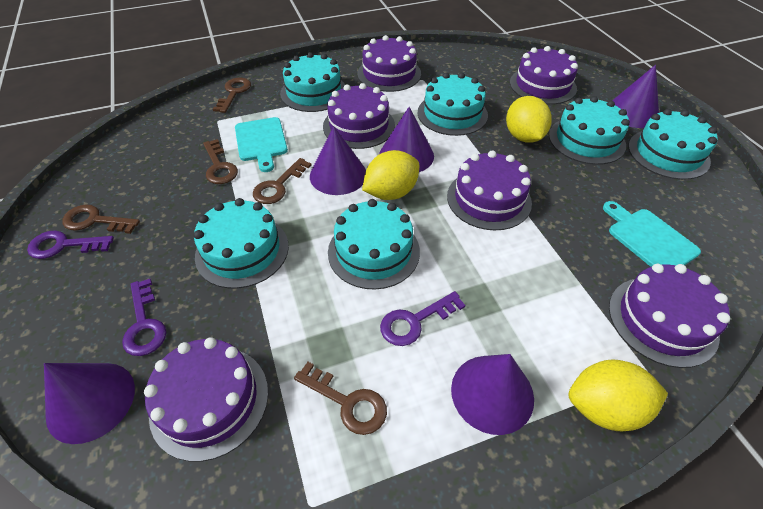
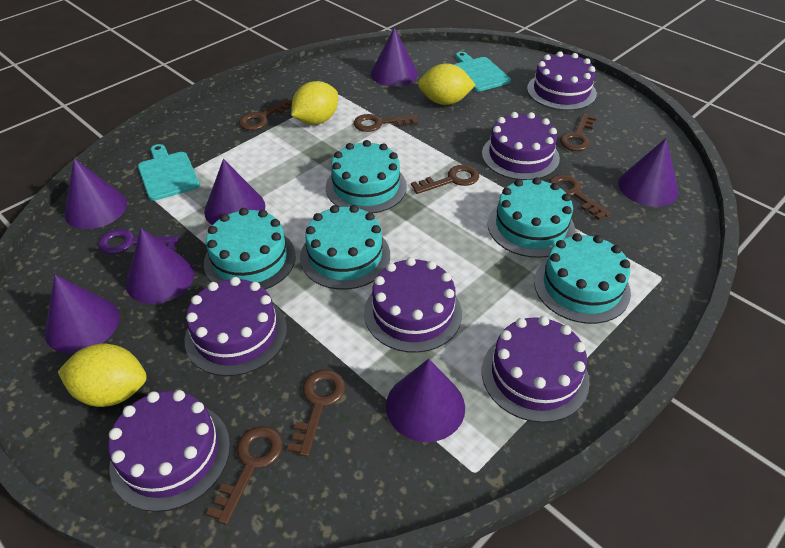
brown key: [62,204,140,234] [203,139,238,184] [213,78,251,113] [253,158,312,204] [294,362,387,435] = 5 -> [206,426,283,525] [239,98,292,130] [287,370,345,457] [354,114,418,132] [411,165,479,194] [549,175,611,220] [560,113,597,151] = 7
purple cone: [44,363,135,444] [310,126,366,195] [379,107,434,172] [451,354,534,435] [612,65,659,128] = 5 -> [45,275,120,353] [64,159,127,229] [126,228,194,304] [204,159,265,225] [371,28,418,87] [386,359,465,442] [618,138,679,207] = 7
purple key: [27,230,114,259] [122,279,166,356] [380,291,466,346] = 3 -> [98,229,179,254] = 1
turquoise cake: [194,198,289,288] [280,52,345,112] [328,199,420,290] [418,73,488,136] [549,96,630,165] [628,109,718,180] = 6 -> [204,208,296,290] [300,205,390,290] [326,140,407,213] [488,177,575,258] [534,233,631,324] = 5

